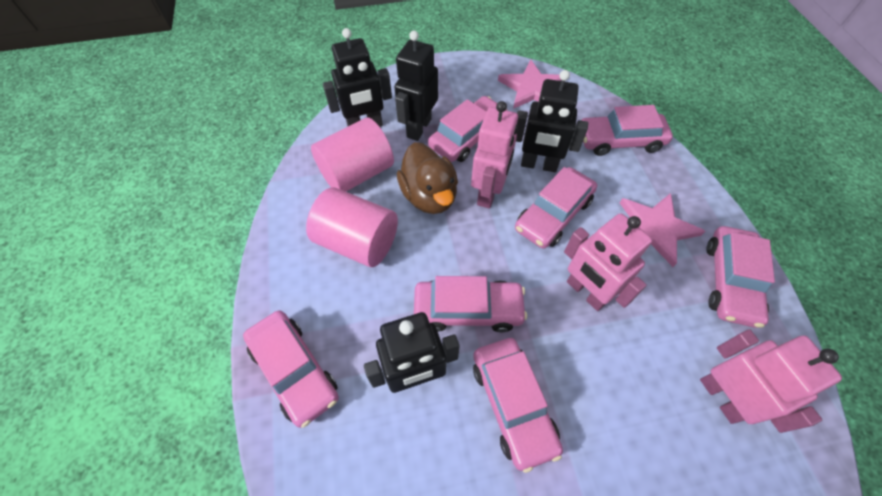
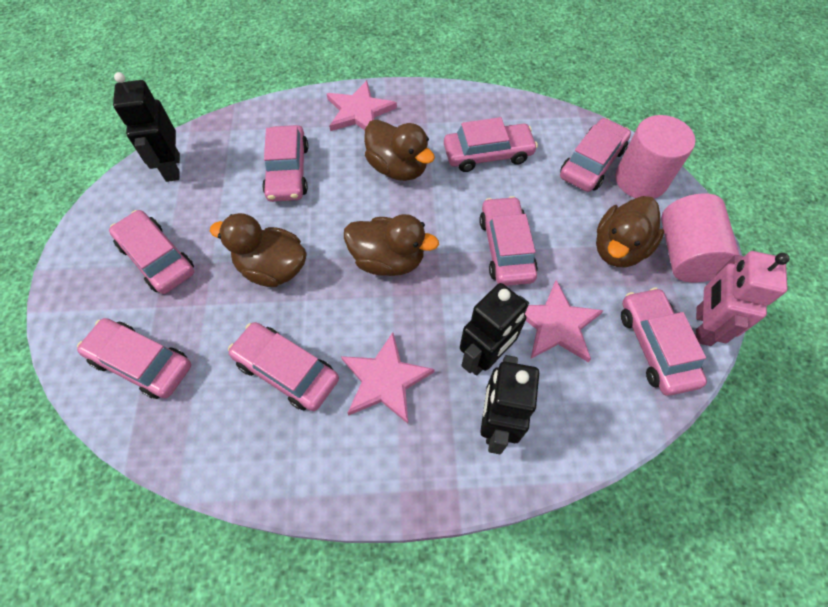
black robot: [323,28,392,127] [364,312,460,393] [394,30,438,141] [516,70,588,172] = 4 -> [113,72,180,182] [460,283,529,376] [480,355,539,454] = 3
brown duck: [397,142,458,214] = 1 -> [210,213,307,287] [344,214,439,276] [364,120,435,181] [596,196,664,267] = 4
pink car: [243,310,339,428] [414,276,527,332] [428,96,507,162] [473,338,563,473] [515,167,597,249] [581,105,673,156] [706,226,775,328] = 7 -> [77,318,191,399] [109,210,194,294] [228,322,339,411] [262,125,308,202] [444,117,538,172] [479,196,538,286] [560,118,631,192] [621,287,707,395] = 8
pink robot: [471,101,518,209] [564,213,652,311] [700,329,842,433] = 3 -> [696,251,790,346] = 1
pink star: [498,59,561,109] [620,193,706,267] = 2 -> [326,80,397,131] [341,332,435,424] [525,280,604,362] = 3

